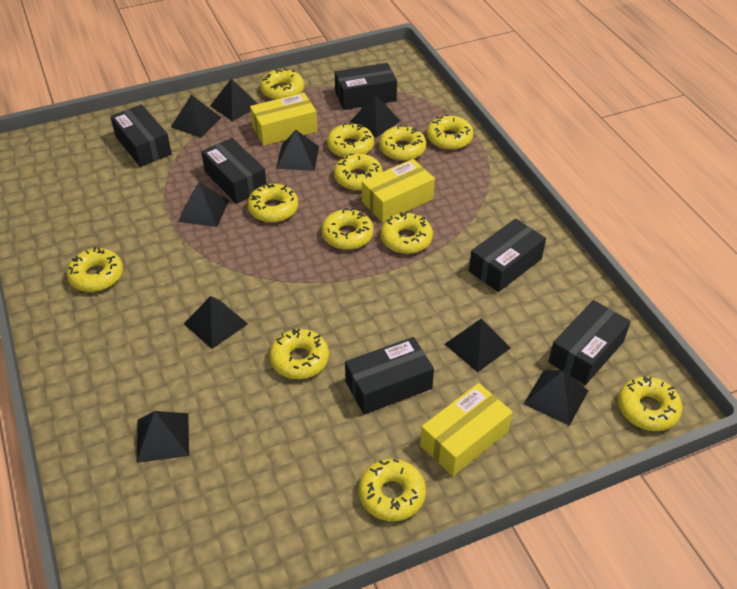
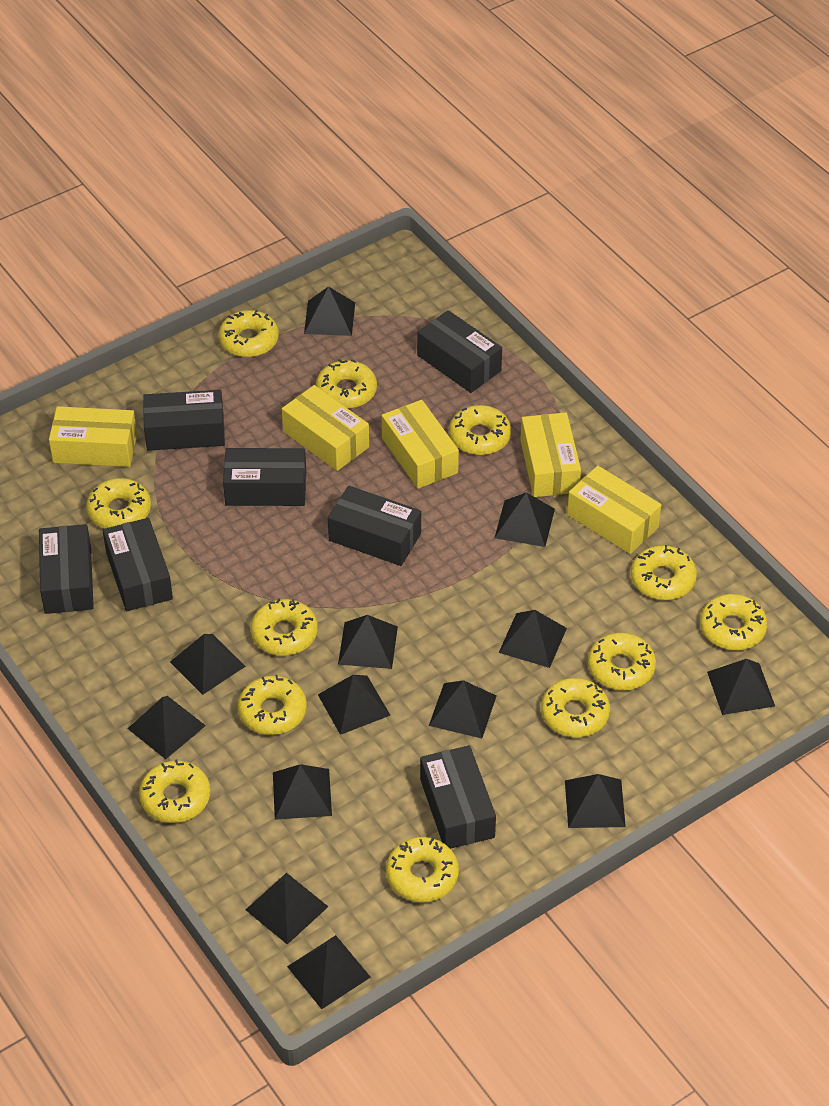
black box: [110,105,172,167] [201,138,266,204] [335,63,397,110] [345,337,434,415] [469,219,546,292] [548,300,631,385] = 6 -> [39,524,94,614] [103,518,173,611] [143,390,225,451] [223,448,306,506] [328,486,421,566] [417,310,502,393] [420,745,496,849] = 7
black pyramid: [137,411,189,463] [171,95,221,138] [178,183,229,227] [184,296,248,349] [210,78,258,121] [276,130,319,171] [349,94,400,138] [445,318,510,372] [524,370,588,426] = 9 -> [128,696,206,759] [170,634,246,695] [246,873,329,945] [273,764,332,820] [287,935,371,1009] [304,286,355,336] [318,675,390,735] [338,615,398,669] [429,680,496,738] [495,492,555,547] [499,610,567,668] [565,774,626,828] [707,659,775,715] = 13
yellow box: [250,93,317,146] [362,159,435,223] [420,383,513,476] = 3 -> [49,406,137,467] [282,385,369,471] [382,400,459,489] [520,412,581,497] [567,466,661,554] = 5

